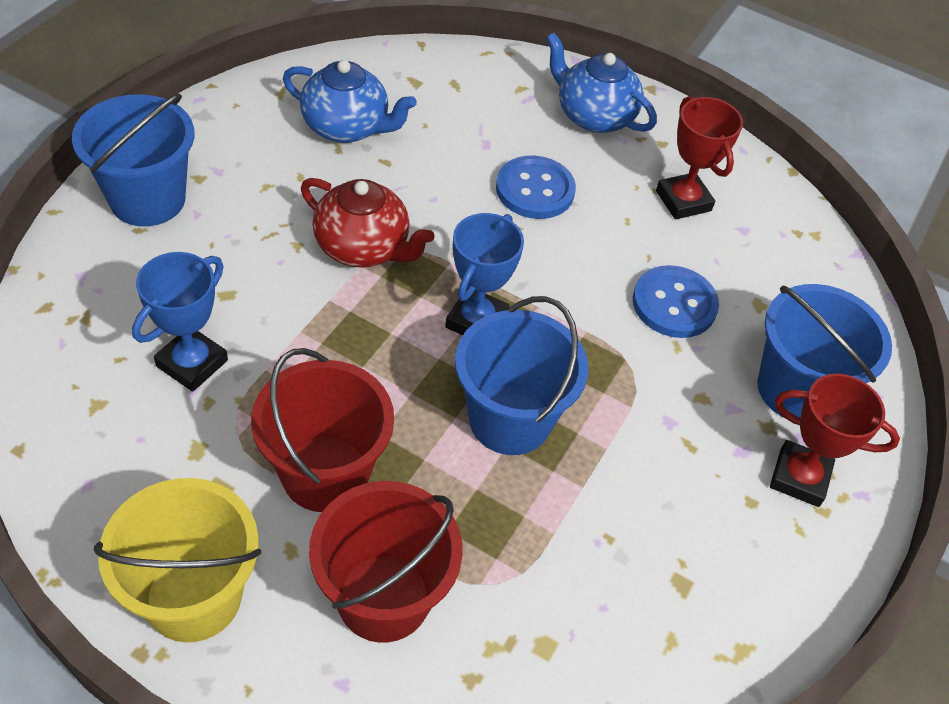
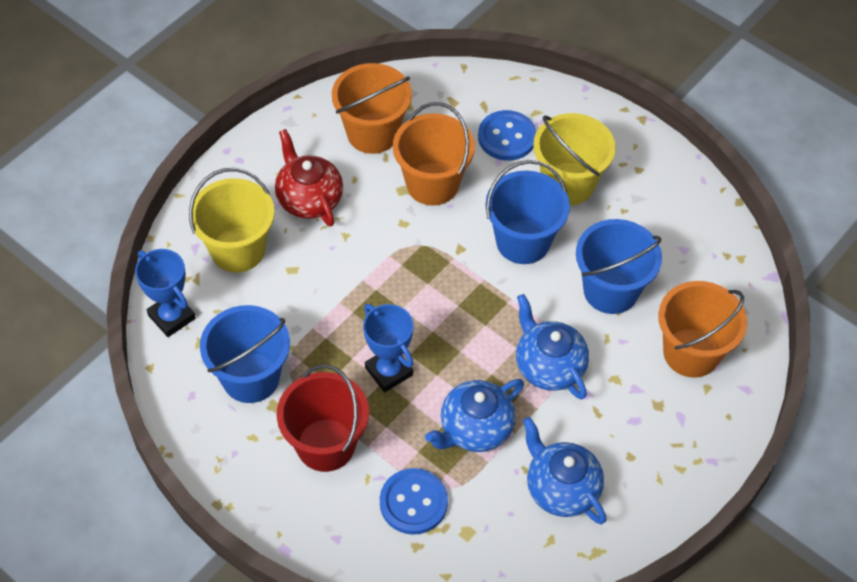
blue teapot: [283,60,417,143] [546,32,657,133] = 2 -> [425,379,524,452] [516,294,589,399] [523,417,606,524] = 3
orange bucket: none = 0 -> [332,63,412,154] [393,102,475,205] [658,281,747,378] = 3
red bucket: [251,348,394,512] [309,481,463,642] = 2 -> [277,364,369,472] = 1
red trophy: [656,96,743,220] [770,374,900,507] = 2 -> none = 0
yellow bucket: [94,478,261,642] = 1 -> [189,168,274,273] [533,113,616,205] = 2

